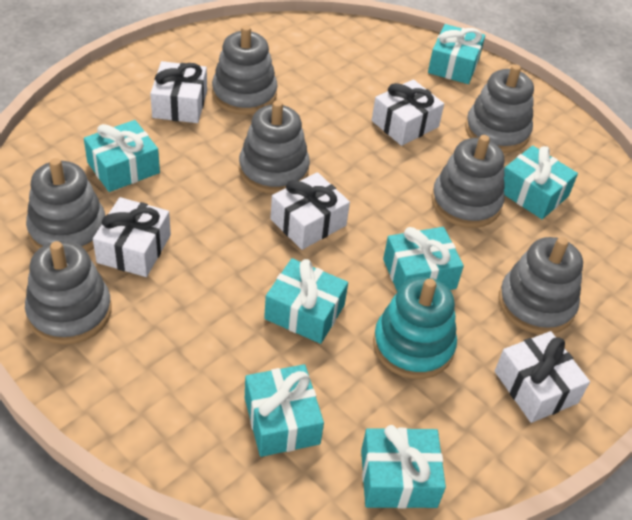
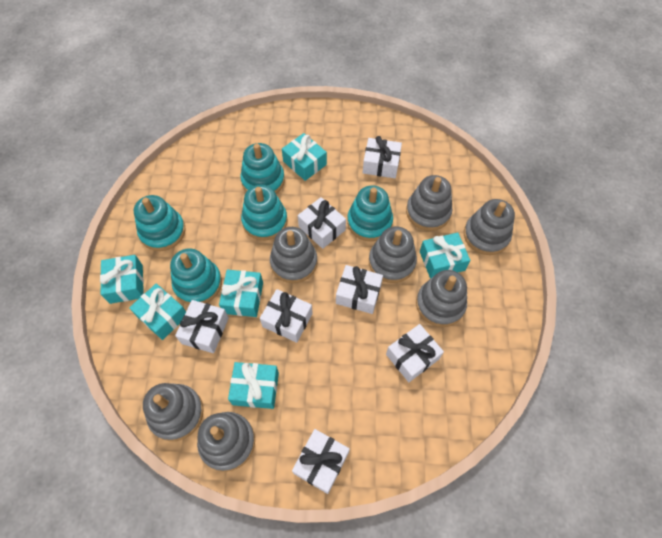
turquoise gift: [84,120,160,192] [245,364,324,457] [264,258,348,344] [361,425,446,509] [383,227,464,292] [428,24,485,84] [504,145,578,219] = 7 -> [100,255,144,304] [129,284,186,340] [219,270,263,317] [228,362,279,409] [282,133,327,181] [420,232,470,279] = 6
turquoise stacking toy: [373,277,457,379] = 1 -> [134,195,186,251] [170,248,222,305] [240,143,285,194] [241,185,288,240] [347,185,393,241] = 5
white gift: [93,197,171,277] [150,61,207,123] [270,172,350,250] [372,79,444,146] [495,331,590,423] = 5 -> [175,300,229,353] [260,289,313,343] [292,429,350,494] [298,197,346,249] [336,265,383,314] [363,136,402,178] [386,324,444,382] = 7

